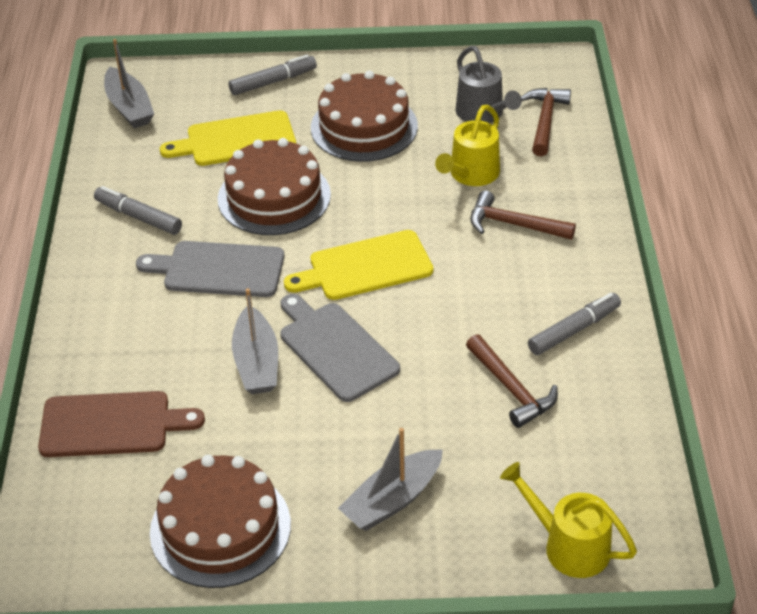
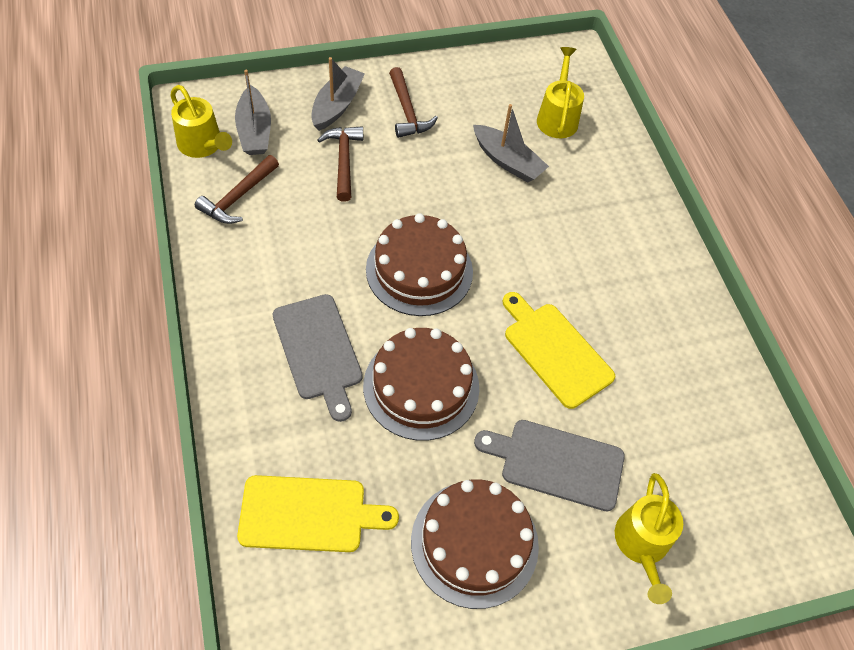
brown cutting board: [38,391,205,457] = 1 -> none = 0
grey marker: [94,186,182,235] [228,54,317,95] [528,293,621,355] = 3 -> none = 0
grey watering can: [455,46,522,123] = 1 -> none = 0
yellow watering can: [435,105,500,186] [500,462,637,578] = 2 -> [170,85,232,158] [537,47,584,138] [615,473,683,604] = 3

